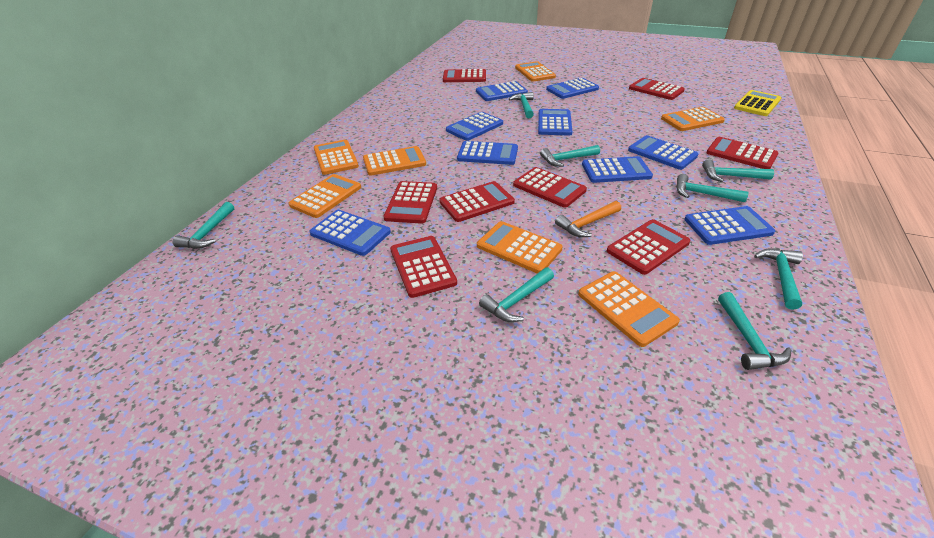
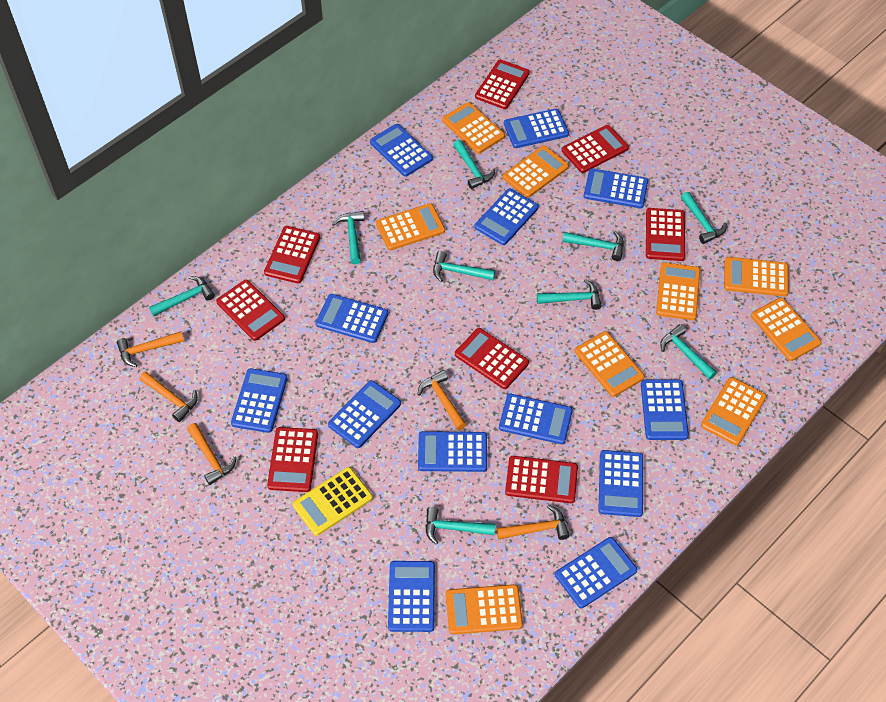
blue calculator: [309,210,391,256] [446,112,503,141] [457,141,518,165] [476,81,528,101] [538,109,572,136] [546,78,599,99] [582,156,653,183] [628,135,698,170] [684,206,775,245] = 9 -> [231,368,288,433] [316,294,388,343] [328,380,401,448] [370,124,433,177] [388,561,435,632] [418,431,487,472] [474,189,539,245] [499,394,573,444] [504,109,569,148] [555,537,637,608] [584,168,648,208] [598,450,643,517] [641,379,689,440] = 13
orange calculator: [289,174,361,218] [314,140,359,175] [363,146,426,176] [477,221,563,274] [515,61,556,82] [578,271,680,347] [661,107,725,131] = 7 -> [376,203,445,250] [442,102,505,154] [446,584,523,635] [503,145,569,198] [575,331,645,397] [656,262,700,320] [701,377,767,445] [724,257,789,297] [751,298,821,361] = 9
orange hammer: [555,201,621,237] = 1 -> [117,331,184,367] [139,372,198,422] [187,423,236,485] [418,370,467,430] [496,505,570,540] = 5
turquoise hammer: [172,202,234,249] [479,267,554,322] [509,92,534,118] [540,145,600,167] [676,174,749,202] [702,159,774,182] [718,292,792,370] [754,248,803,310] = 8 -> [149,276,215,316] [332,211,365,264] [425,507,495,545] [433,251,495,282] [453,140,495,189] [537,279,602,310] [562,231,624,261] [660,324,717,380] [681,192,727,244] = 9

